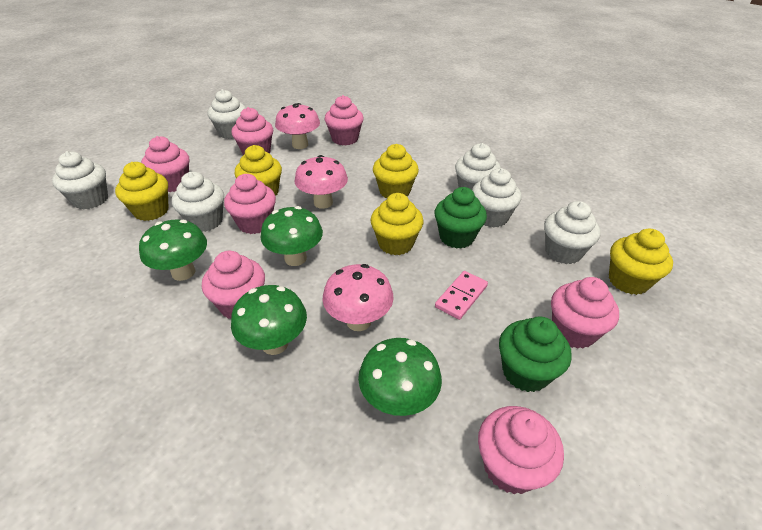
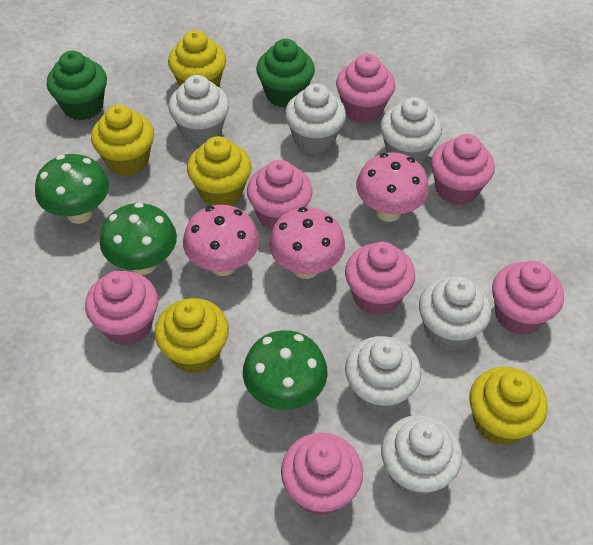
green mushroom: [139,220,207,281] [231,285,307,355] [261,206,323,266] [358,338,442,416] = 4 -> [35,154,109,224] [100,203,177,275] [243,330,328,410] = 3
pink domino: [435,271,488,320] = 1 -> none = 0

